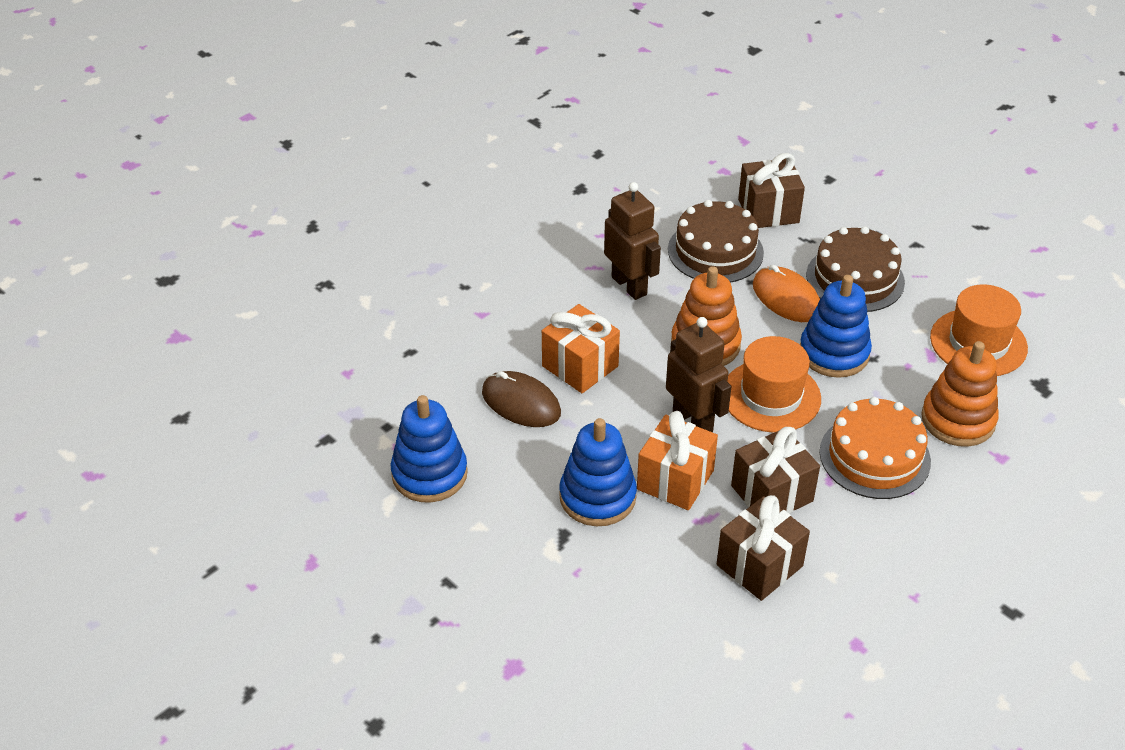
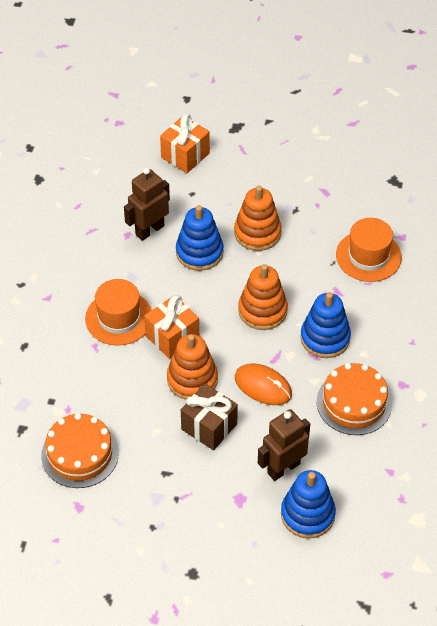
brown cake: [668,200,764,283] [806,226,905,312] = 2 -> none = 0
brown gift: [717,495,810,601] [731,427,820,514] [738,153,805,228] = 3 -> [181,384,238,450] = 1
brown mouse: [482,371,561,427] = 1 -> none = 0
orange cake: [820,397,931,499] = 1 -> [41,413,119,488] [317,363,392,435] = 2
orange stacking toy: [671,266,742,366] [921,341,999,447] = 2 -> [167,334,218,400] [234,186,282,251] [238,264,288,330] = 3

